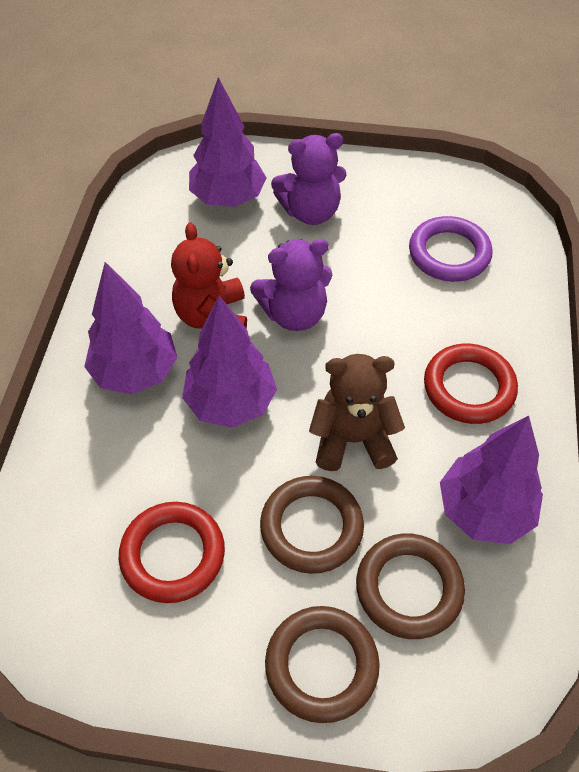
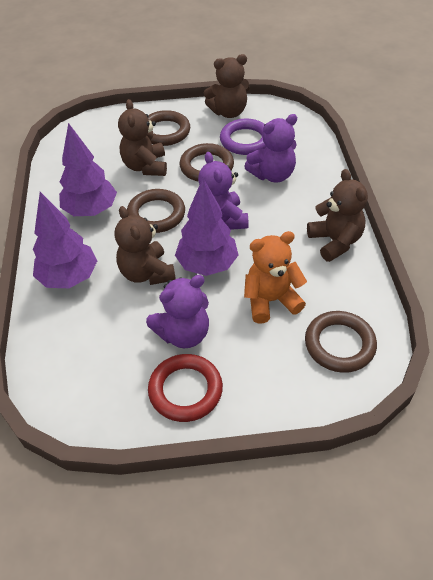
brown ring: [260,476,364,574] [265,606,380,723] [356,533,465,639] = 3 -> [127,189,185,233] [148,110,190,146] [180,143,234,182] [305,311,377,373] = 4
brown teddy bear: [309,354,405,471] = 1 -> [115,206,176,285] [118,99,167,176] [204,54,250,118] [307,169,368,262] = 4
orange teddy bear: none = 0 -> [244,231,307,323] = 1
purple teddy bear: [250,239,332,331] [271,133,347,225] = 2 -> [146,275,209,348] [198,152,248,230] [244,114,297,183] = 3
purple tree: [84,262,177,394] [182,296,277,428] [189,77,267,207] [440,416,543,544] = 4 -> [33,192,97,288] [59,123,117,216] [175,178,238,276] = 3
red ring: [119,502,225,603] [424,344,518,424] = 2 -> [148,354,223,422] = 1
red teddy bear: [171,222,247,329] = 1 -> none = 0

